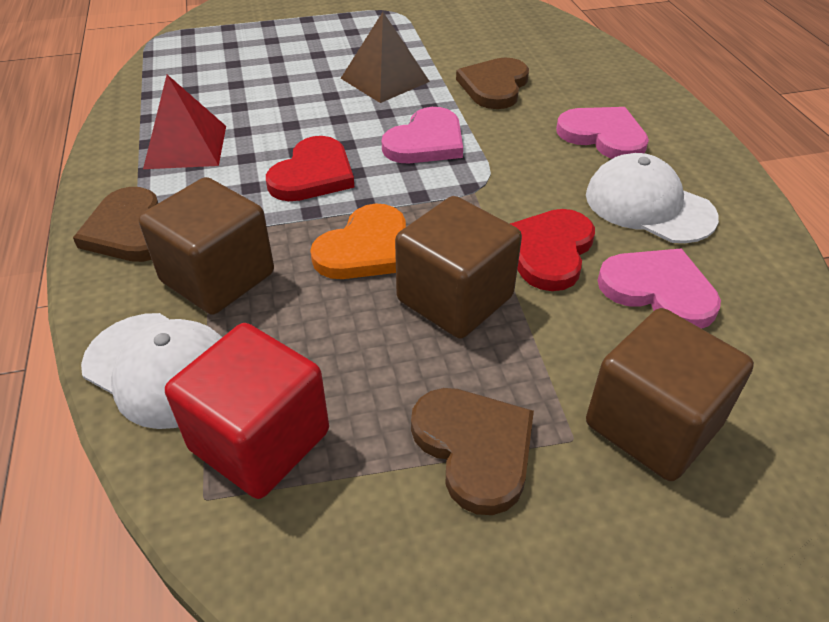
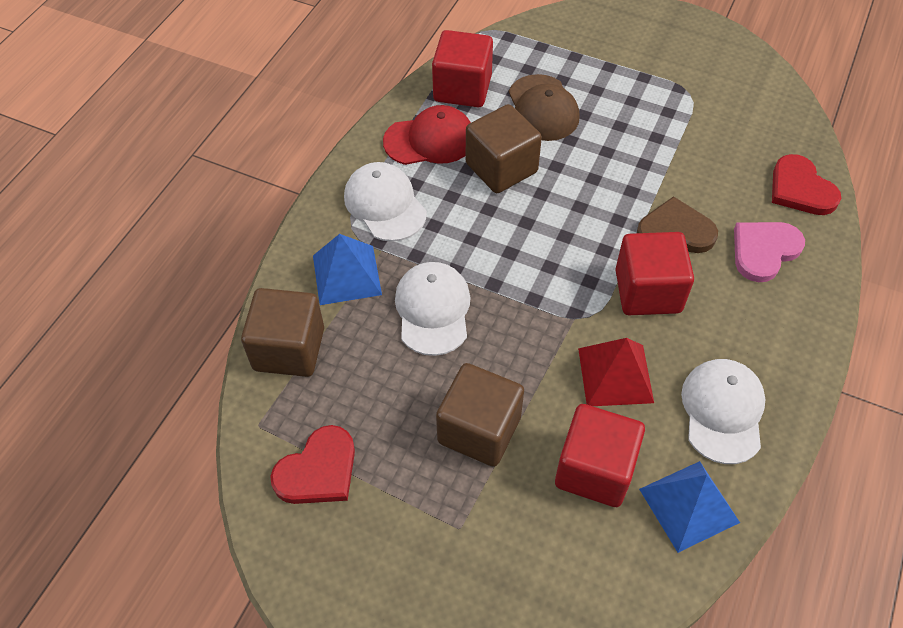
blue pyramid: none = 0 -> [313,234,382,305] [639,461,740,553] = 2
brown cap: none = 0 -> [509,74,580,141] = 1
brown heart: [73,187,158,262] [411,388,534,515] [456,57,529,109] = 3 -> [637,196,718,253] = 1
brown pyramid: [341,12,430,103] = 1 -> none = 0
orange heart: [310,204,406,279] = 1 -> none = 0
pink heart: [382,107,463,164] [556,107,649,159] [597,249,721,329] = 3 -> [734,222,805,282] = 1
red cap: none = 0 -> [383,105,471,165] = 1
red cube: [165,323,329,499] = 1 -> [432,30,493,107] [555,404,645,507] [615,232,694,315] = 3
white cap: [81,313,222,429] [586,153,719,243] = 2 -> [344,162,427,242] [395,262,471,356] [681,359,766,464] = 3

